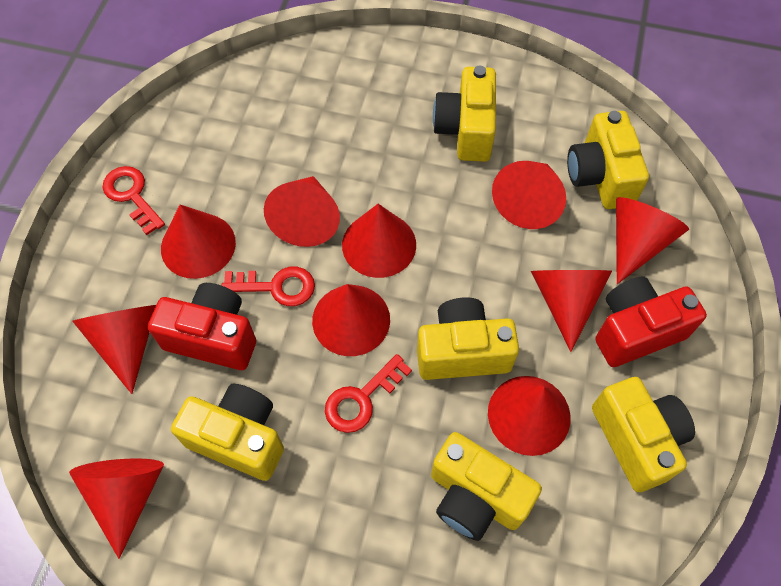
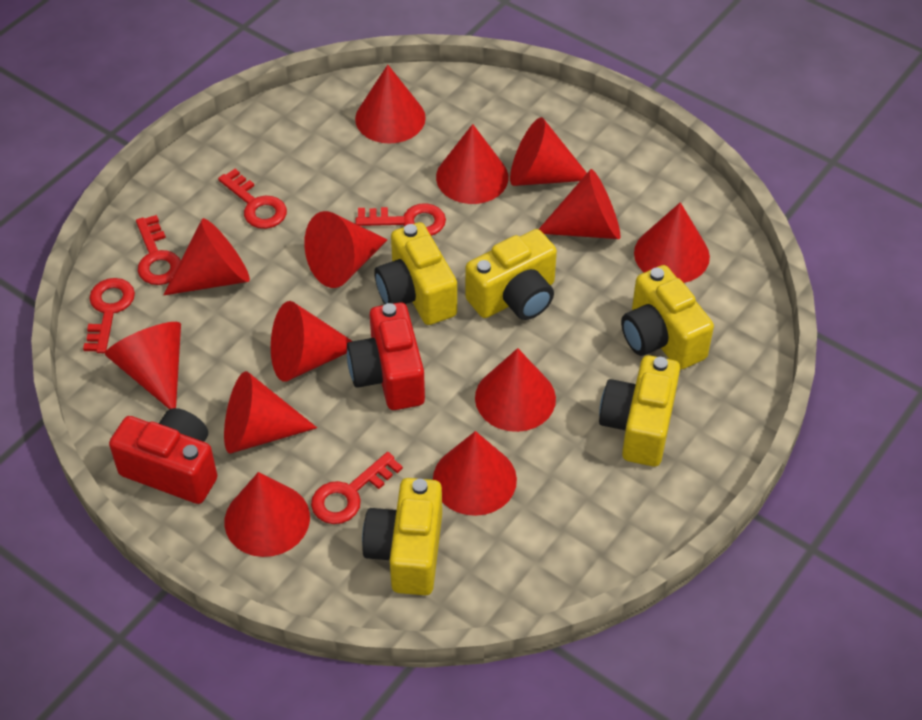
red cone: [69,458,164,559] [72,305,156,394] [161,205,236,279] [264,176,340,247] [312,284,390,356] [342,204,416,278] [488,376,571,456] [492,161,566,229] [531,270,612,352] [616,197,689,284] = 10 -> [105,322,181,409] [164,218,250,295] [224,371,317,454] [225,472,310,557] [271,301,352,382] [304,211,387,288] [355,65,426,144] [433,431,517,516] [436,124,508,204] [475,348,556,432] [510,117,587,186] [539,169,620,239] [634,202,710,283] = 13
red key: [102,166,165,235] [222,266,315,306] [325,354,412,433] = 3 -> [83,278,135,353] [136,215,181,285] [218,169,287,229] [311,452,403,524] [355,204,446,236] = 5
yellow camera: [171,384,284,481] [417,297,519,380] [431,432,542,541] [433,66,496,162] [567,111,649,209] [592,377,695,492] = 6 -> [362,478,442,595] [374,222,457,325] [465,229,557,320] [599,355,680,467] [621,265,714,370] = 5

